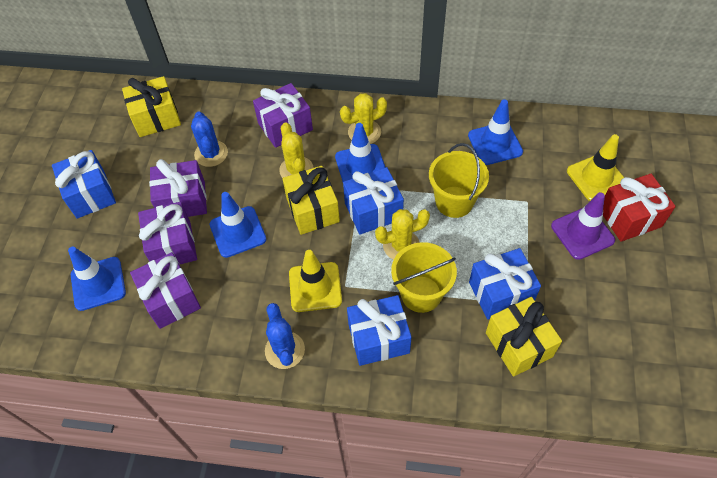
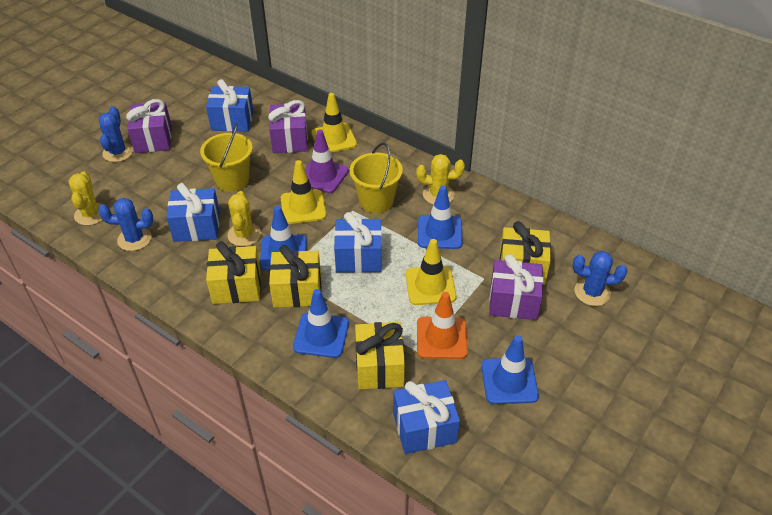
blue cactus: [191,111,228,167] [265,303,305,369] = 2 -> [98,198,153,251] [99,106,133,162] [573,251,627,306] = 3
orange traffic cone: none = 0 -> [417,292,468,359] = 1
purple gift: [130,252,201,329] [138,202,197,265] [149,159,207,217] [253,83,313,148] = 4 -> [126,99,172,153] [268,100,308,153] [489,254,543,320] = 3
red gift: [603,174,676,242] = 1 -> none = 0
yellow gift: [122,76,181,137] [282,166,340,235] [486,297,562,377] = 3 -> [206,241,261,304] [269,245,321,308] [355,322,405,389] [499,221,551,285] = 4
yellow traffic cone: [289,250,342,312] [567,134,624,201] = 2 -> [281,160,326,224] [312,93,357,153] [406,239,456,305] = 3

